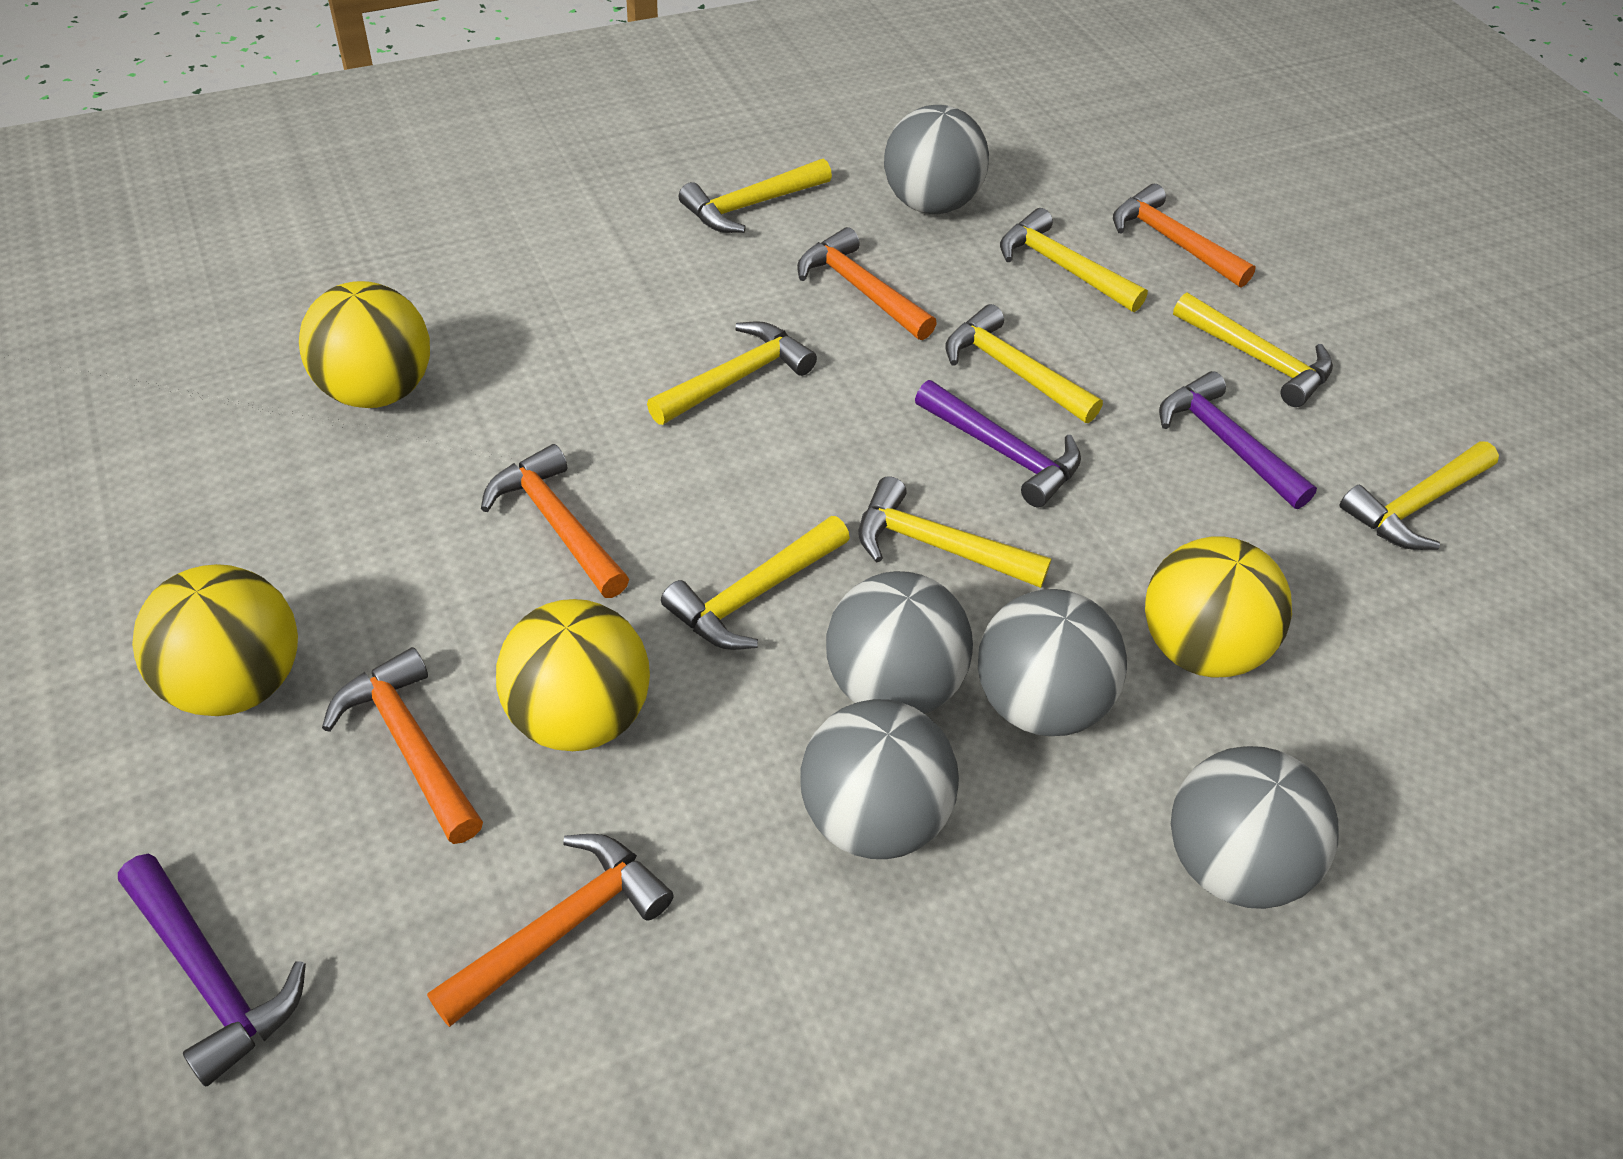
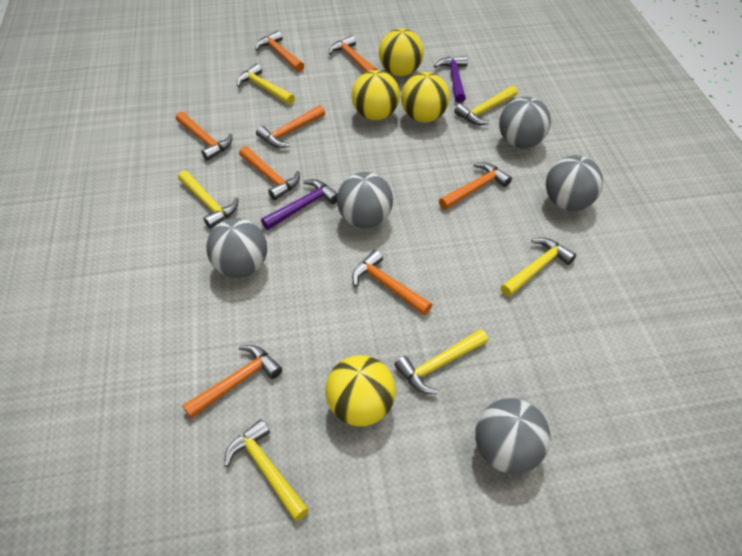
orange hammer: [322,647,483,844] [427,834,674,1027] [481,444,629,598] [797,227,937,340] [1113,184,1256,288] = 5 -> [176,112,232,161] [182,345,282,419] [239,146,300,200] [255,31,304,72] [256,105,325,148] [329,35,378,72] [352,250,432,315] [439,162,512,210] = 8
purple hammer: [118,854,306,1087] [915,380,1081,507] [1159,371,1317,509] = 3 -> [261,179,338,230] [434,56,468,103] = 2
yellow hammer: [647,321,817,425] [661,516,850,650] [679,158,832,233] [858,476,1052,588] [945,304,1103,423] [1000,208,1148,312] [1173,292,1333,407] [1339,441,1499,550] = 8 -> [178,170,238,228] [224,419,309,521] [237,64,295,105] [394,329,488,394] [454,86,518,125] [501,238,576,297] = 6

